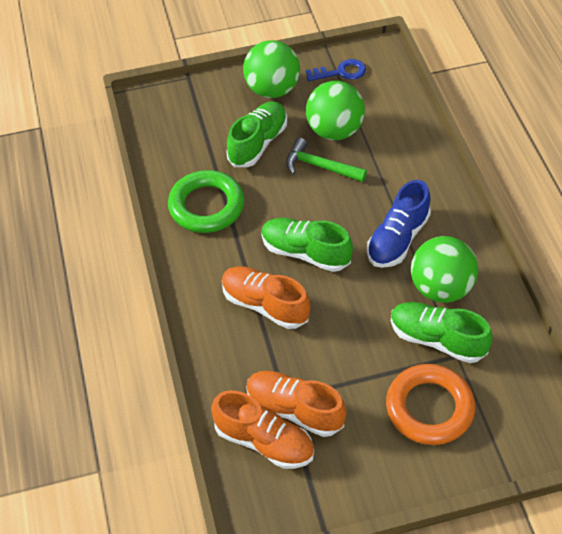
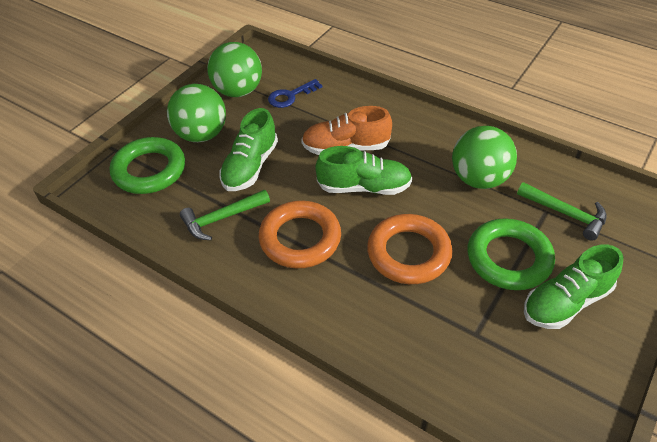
blue shoe: [367,180,431,268] = 1 -> none = 0
green hammer: [286,138,367,182] = 1 -> [180,189,270,240] [517,182,607,241] = 2
green ring: [168,170,244,233] = 1 -> [110,137,185,194] [468,218,555,290] = 2
orange ring: [386,364,475,445] = 1 -> [258,201,341,268] [367,214,453,284] = 2
orange shoe: [211,390,314,469] [222,266,310,329] [246,371,347,437] = 3 -> [301,106,392,155] = 1

